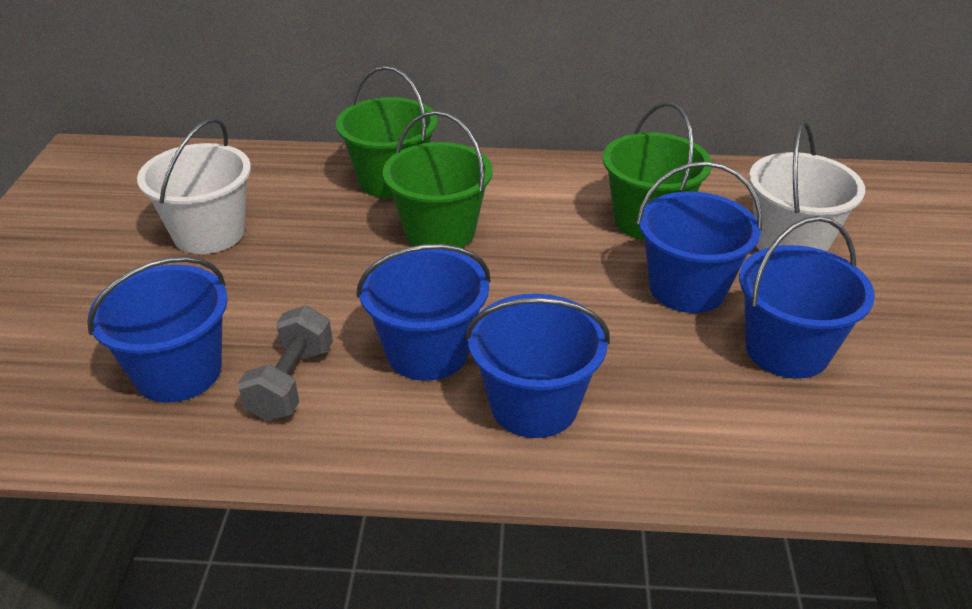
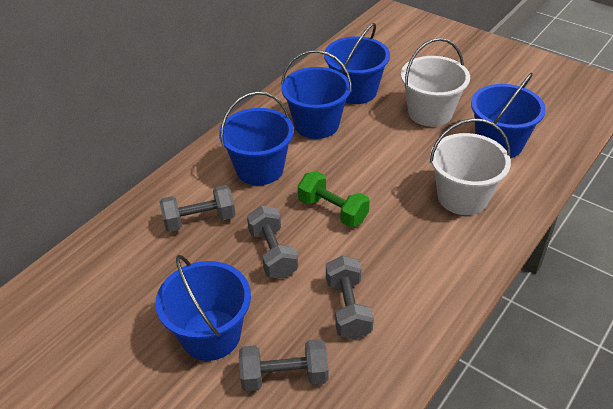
green bucket: [336,66,437,198] [383,111,493,248] [603,102,712,240] = 3 -> none = 0
green dumbbell: none = 0 -> [298,171,370,227] = 1
grey dumbbell: [238,305,333,421] = 1 -> [160,185,236,232] [239,339,329,391] [247,206,298,279] [326,255,374,339] = 4

